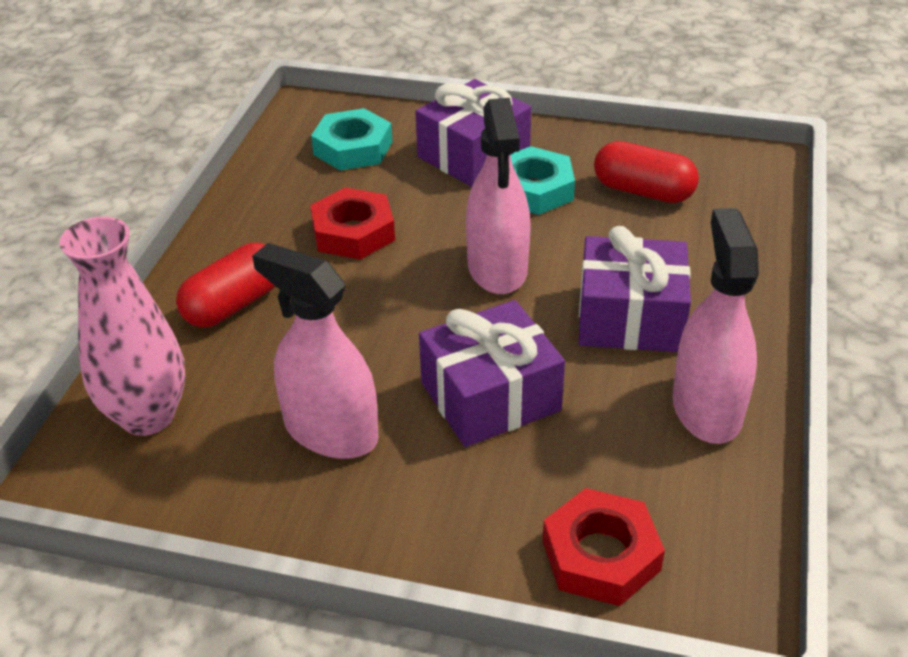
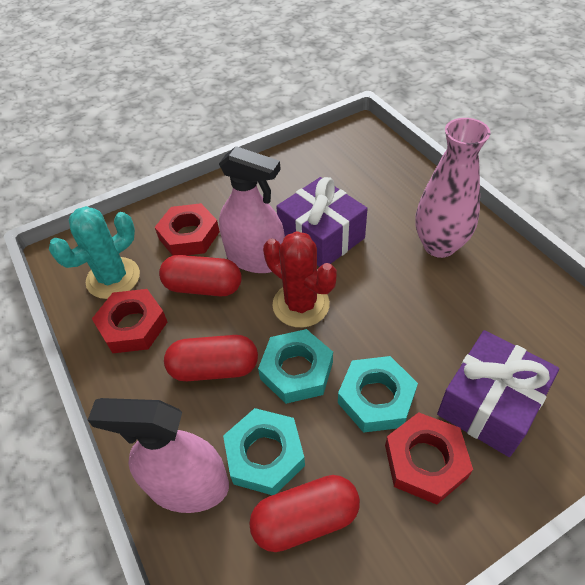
pink spray bottle: [252,243,378,459] [466,98,531,294] [673,208,759,444] = 3 -> [88,398,229,513] [219,146,285,273] = 2
purple gift: [415,79,531,187] [419,300,565,447] [579,226,691,352] = 3 -> [276,177,368,267] [437,330,559,457] = 2
red cactus: none = 0 -> [263,231,337,328] = 1
red capsule: [176,243,276,328] [594,141,699,203] = 2 -> [159,255,242,296] [164,335,258,381] [249,475,360,552] = 3
red nut: [310,187,395,260] [543,488,665,606] = 2 -> [92,289,167,353] [155,203,220,256] [385,412,473,505] = 3
turquoise cactus: none = 0 -> [49,206,140,299] = 1
turquoise nut: [311,108,392,171] [511,146,575,215] = 2 -> [223,408,305,495] [258,329,333,404] [338,356,418,433] = 3

